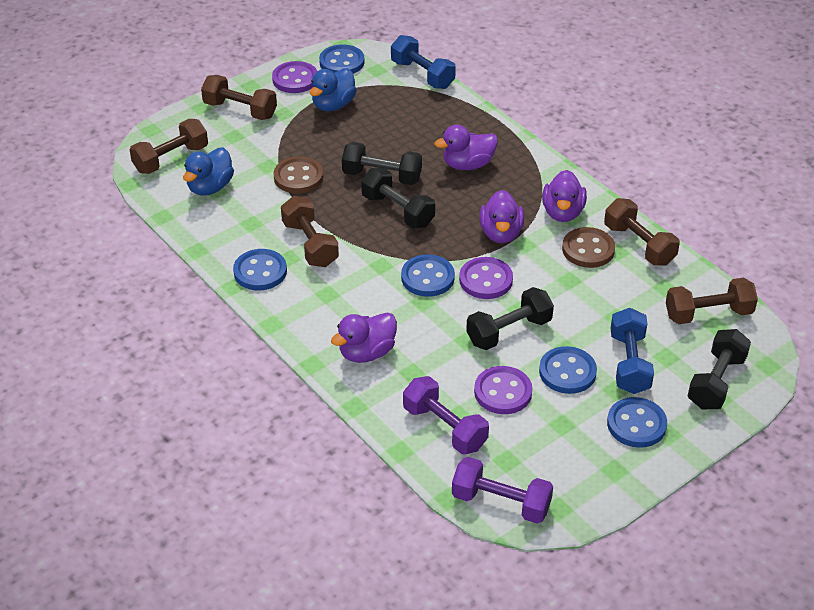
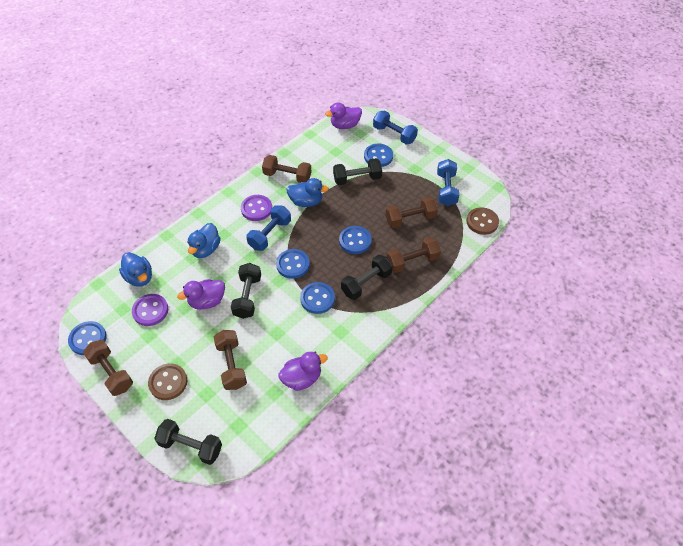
blue duck: [183,147,234,196] [309,68,357,111] = 2 -> [119,252,152,287] [188,223,220,258] [286,178,329,207] = 3
blue dumbbell: [391,35,456,89] [610,308,654,394] = 2 -> [246,205,291,251] [373,111,418,145] [437,159,459,206] = 3
purple button: [272,61,317,93] [459,257,513,299] [474,366,532,414] = 3 -> [132,294,168,326] [241,195,272,221] = 2
purple duck: [331,313,397,363] [434,124,498,170] [479,190,524,243] [542,170,587,222] = 4 -> [177,279,225,310] [278,352,328,391] [325,102,362,129] = 3
purple dumbbell: [403,376,489,454] [452,457,553,524] = 2 -> none = 0

